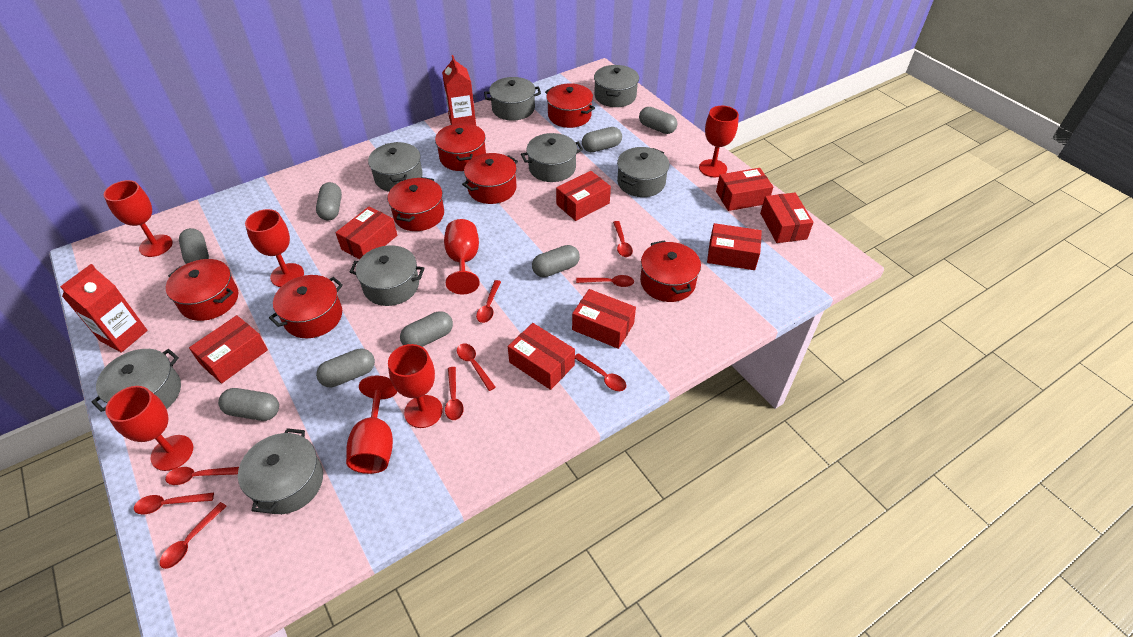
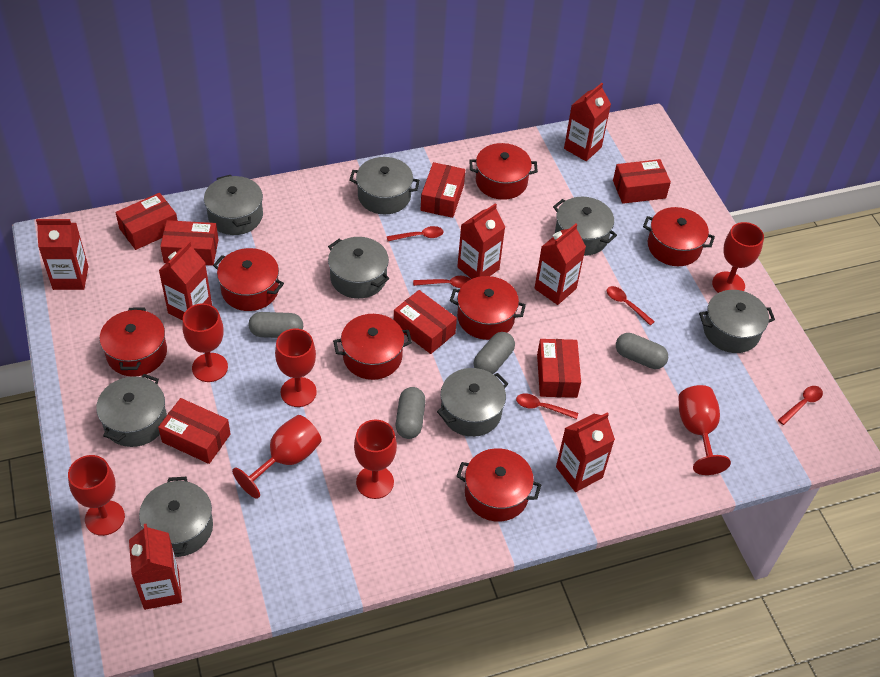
grey capsule: [179,228,209,264] [218,388,279,421] [316,182,342,220] [316,348,375,387] [400,311,453,347] [532,245,580,277] [582,127,622,152] [639,107,677,134] = 8 -> [249,312,303,338] [396,387,425,439] [474,332,515,374] [616,333,668,369] = 4
red box: [189,315,268,384] [335,207,397,259] [508,323,575,390] [556,171,611,221] [572,289,636,349] [707,223,762,270] [716,168,773,211] [760,193,814,243] = 8 -> [115,193,178,250] [158,398,230,464] [160,220,219,266] [394,290,457,354] [421,162,465,218] [537,339,581,398] [613,159,671,204] = 7
red carton: [60,264,148,353] [442,55,476,125] = 2 -> [36,219,88,290] [129,524,182,610] [159,241,212,321] [457,203,505,279] [534,224,586,305] [556,412,615,492] [564,83,611,161] = 7
red spoon: [134,492,214,515] [160,502,227,569] [165,467,239,485] [445,367,464,420] [457,344,496,391] [476,280,501,323] [575,353,626,391] [576,275,634,287] [613,221,633,257] = 9 -> [387,226,443,241] [413,276,471,288] [516,393,578,419] [607,286,655,325] [778,386,823,425] = 5

